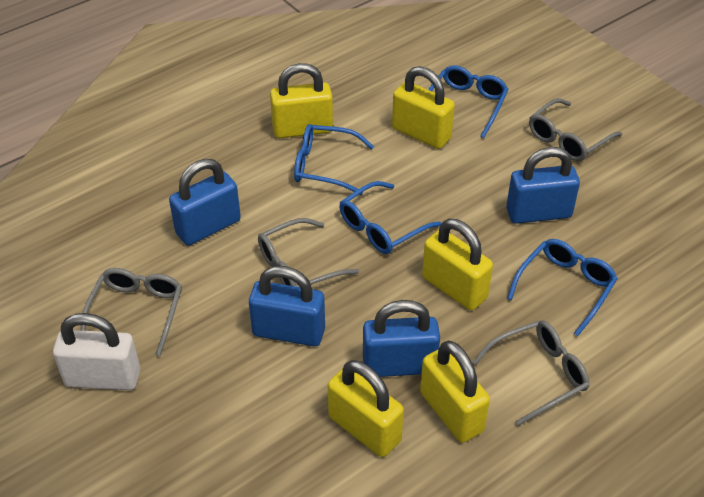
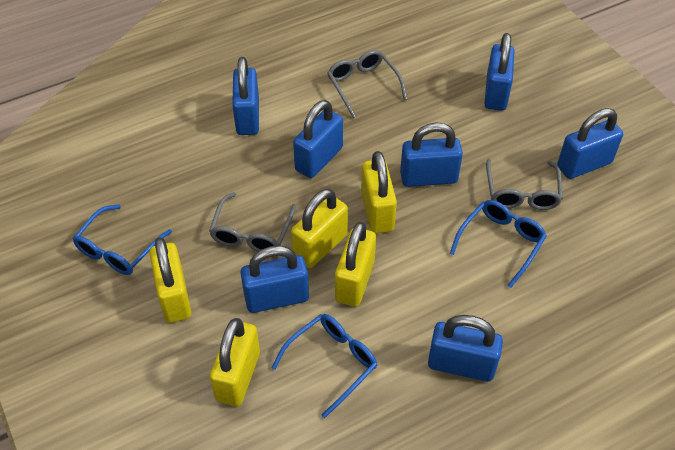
blue glasses: [294,124,374,195] [339,181,441,254] [428,65,509,138] [507,239,618,336] = 4 -> [72,205,172,275] [272,314,377,418] [450,200,547,288] = 3
blue padlock: [169,159,241,245] [249,266,325,346] [363,300,440,377] [506,147,580,224] = 4 -> [232,57,259,135] [240,245,309,313] [293,100,343,178] [400,122,463,187] [428,315,503,382] [484,33,515,111] [557,108,623,179] = 7
grey glasses: [81,268,182,356] [258,218,359,287] [472,320,589,426] [529,98,622,161] = 4 -> [209,192,296,252] [327,50,407,118] [486,159,563,210] = 3
white padlock: [53,313,140,390] = 1 -> none = 0

